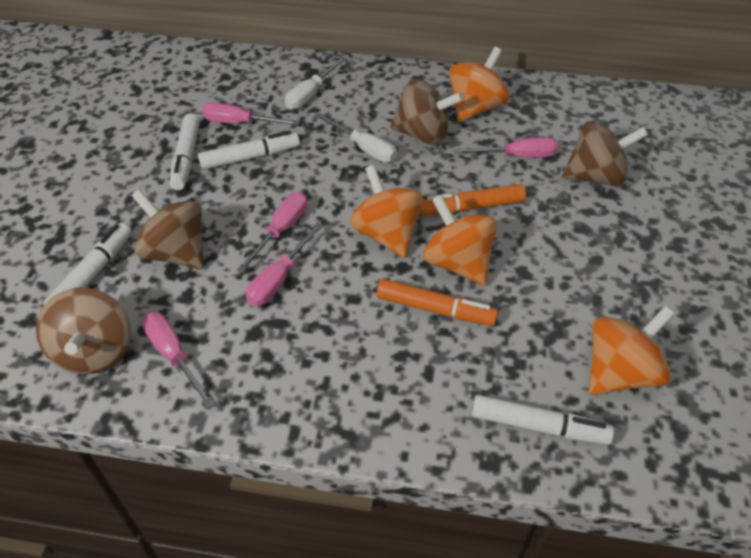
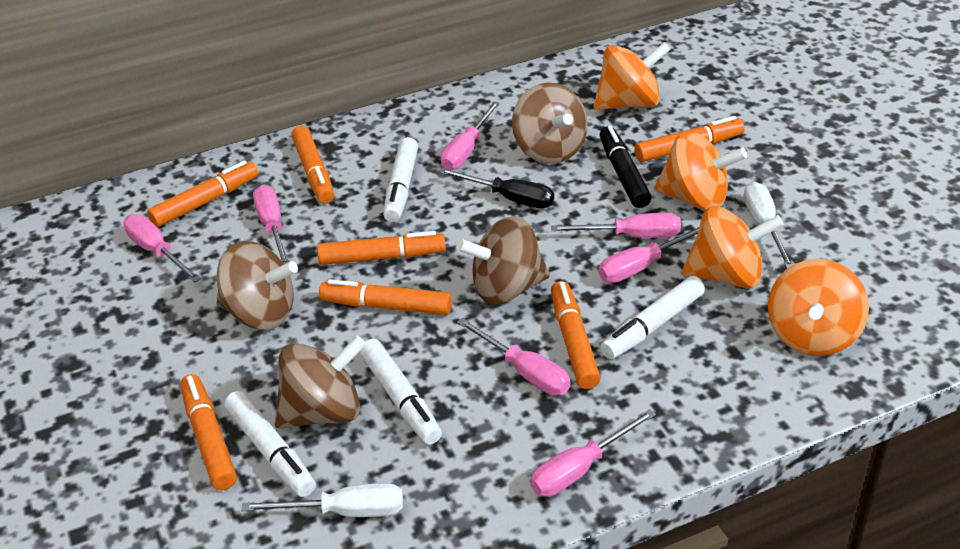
black marker: none = 0 -> [600,126,651,208] = 1
black screwdriver: none = 0 -> [439,168,554,208] = 1
orange marker: [376,279,498,326] [420,184,526,215] = 2 -> [147,160,258,227] [180,374,237,490] [291,126,334,204] [317,231,446,265] [319,279,452,315] [551,281,601,389] [634,116,745,162] = 7
pink screwdriver: [142,312,215,409] [202,102,300,125] [237,192,307,272] [246,223,323,306] [453,137,558,158] = 5 -> [123,214,201,283] [253,185,289,264] [441,101,500,170] [457,318,571,395] [530,409,656,497] [551,213,681,238] [599,227,699,283] = 7

